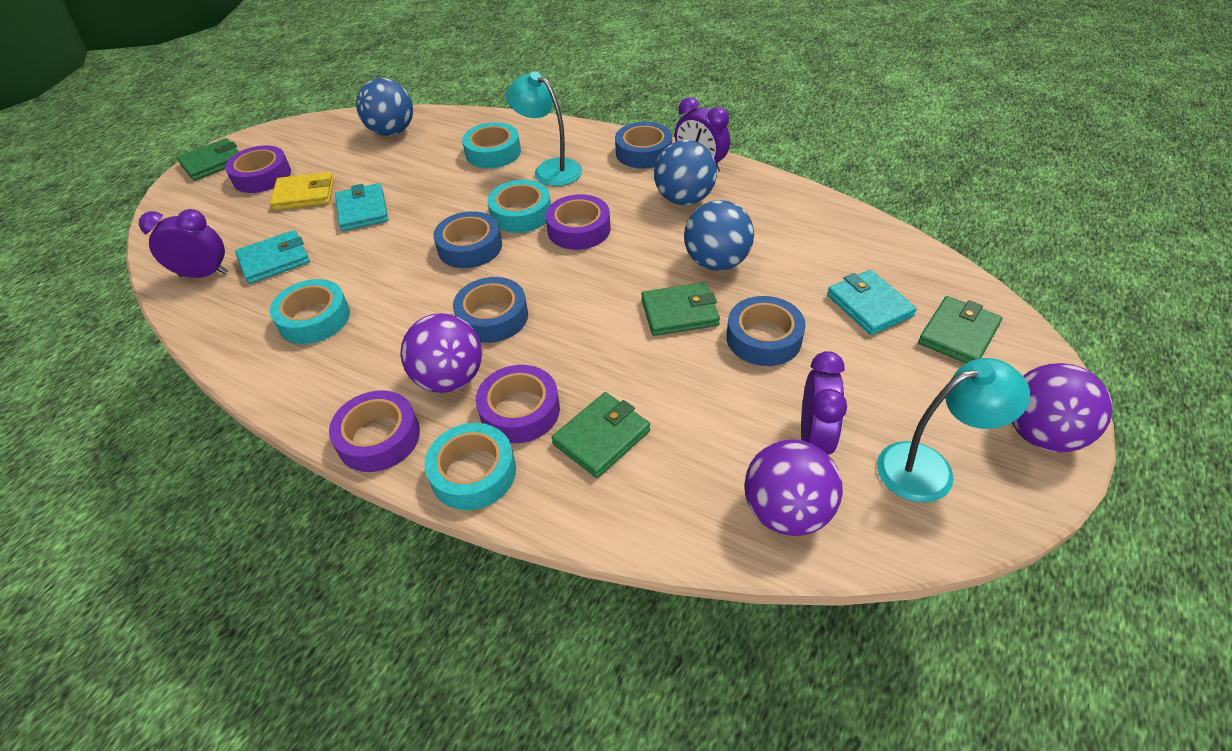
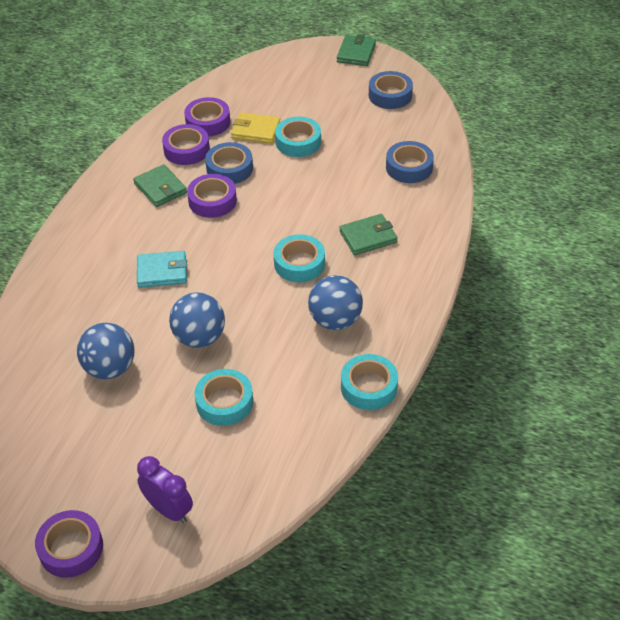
blue tape: [433,211,502,268] [453,277,528,343] [615,122,672,169] [727,296,806,366] = 4 -> [205,142,253,184] [369,71,413,109] [386,141,434,183] = 3
green wallet: [177,138,239,181] [552,392,650,478] [641,282,720,336] [918,296,1002,363] = 4 -> [133,164,187,207] [337,34,376,66] [339,214,397,255] = 3
purple ball: [400,313,482,393] [745,439,843,536] [1012,363,1113,452] = 3 -> none = 0
purple clock: [139,209,228,278] [675,97,730,173] [801,351,847,455] = 3 -> [137,456,193,523] = 1
turquoise lamp: [506,71,582,186] [877,358,1030,503] = 2 -> none = 0
turquoise wallet: [235,230,310,284] [335,183,388,231] [827,270,917,335] = 3 -> [137,251,187,288] = 1

